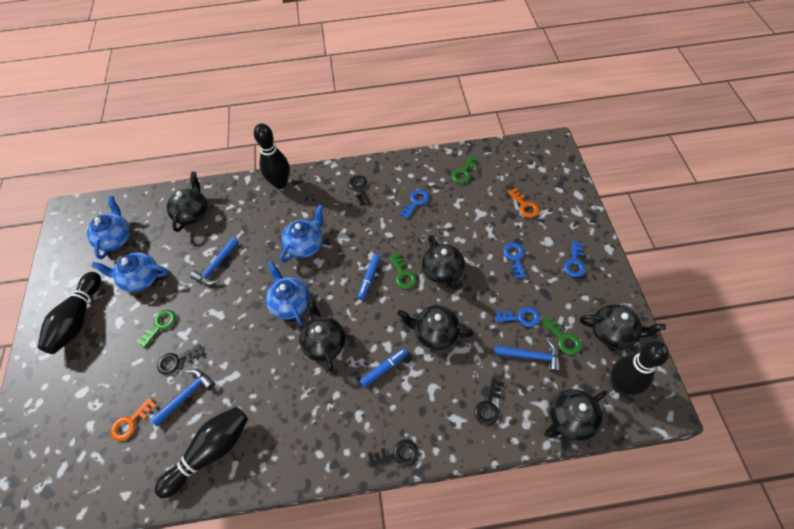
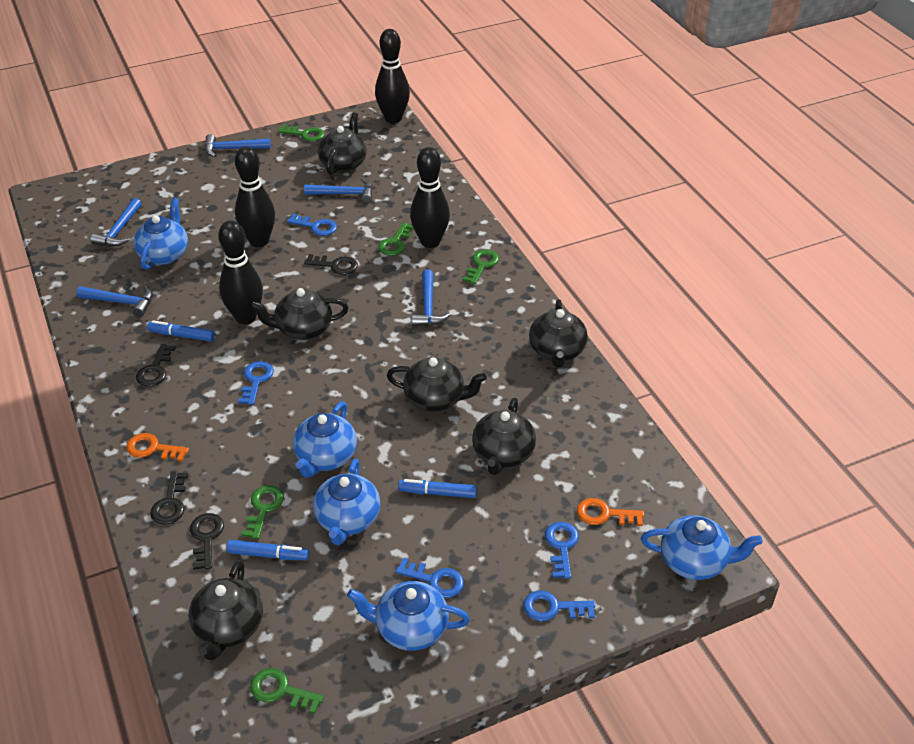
blue hammer: [150,369,215,426] [190,237,239,285] [495,340,560,373] = 3 -> [76,286,153,317] [91,198,142,246] [205,134,271,157] [304,178,373,203] [412,270,451,326] = 5
blue key: [399,189,429,219] [495,307,540,327] [503,242,526,279] [564,241,585,277] = 4 -> [238,361,274,405] [287,214,337,236] [395,558,464,598] [523,590,595,621] [545,522,579,579] = 5
blue marker: [358,254,381,300] [360,348,408,388] = 2 -> [147,320,215,342] [226,540,309,560] [398,479,477,498] = 3
blue teapot: [87,196,131,259] [91,252,168,292] [266,261,310,326] [280,205,323,262] = 4 -> [133,198,188,270] [293,402,357,478] [313,459,381,545] [347,581,470,651] [641,515,763,580] = 5
green key: [136,310,176,348] [389,253,417,289] [452,156,478,184] [541,316,582,355] = 4 -> [241,485,284,539] [250,668,324,714] [278,125,325,142] [378,223,414,256] [463,249,499,284] = 5

